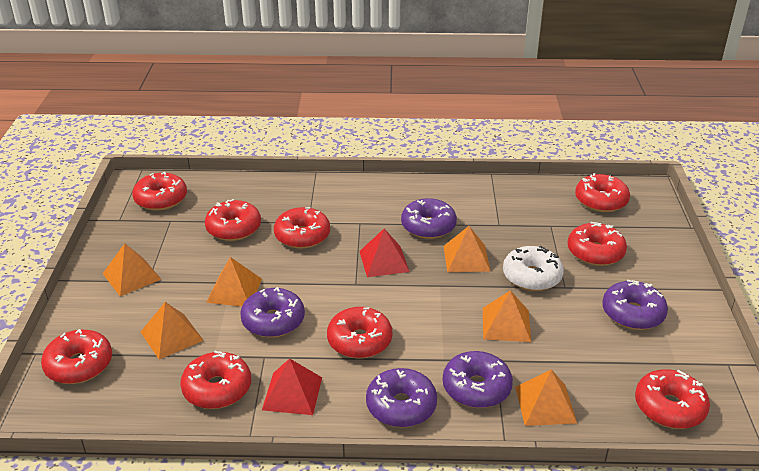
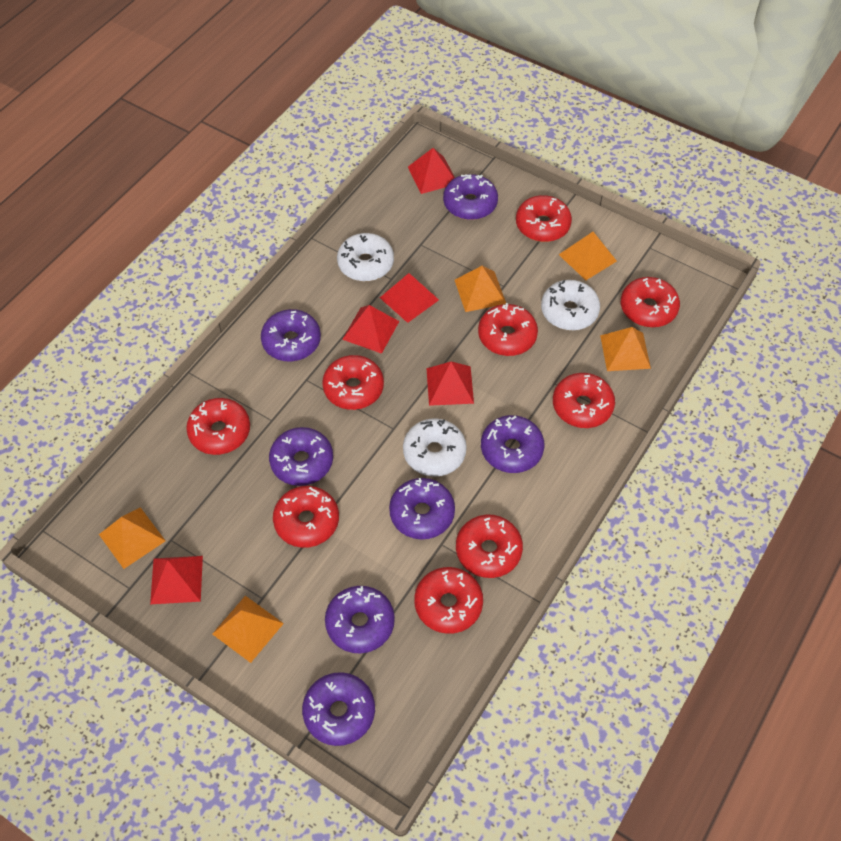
orange pyramid: [103,243,161,296] [141,302,204,359] [206,257,262,307] [443,226,490,272] [483,290,531,342] [515,370,577,426] = 6 -> [99,507,166,569] [212,596,284,663] [455,266,506,312] [559,232,617,280] [600,327,651,371] = 5
purple donut: [240,287,305,338] [366,368,437,428] [401,198,457,239] [443,351,513,408] [602,279,668,330] = 5 -> [261,309,321,361] [269,427,333,486] [302,672,375,746] [325,586,395,653] [389,478,455,540] [443,174,498,220] [481,415,544,473] = 7
red pyramid: [262,358,322,415] [359,229,410,277] = 2 -> [150,556,203,604] [342,305,399,354] [380,273,439,323] [408,148,455,194] [426,361,474,406] = 5
white donut: [503,246,564,291] = 1 -> [337,233,394,281] [403,418,467,477] [541,280,600,330] = 3

